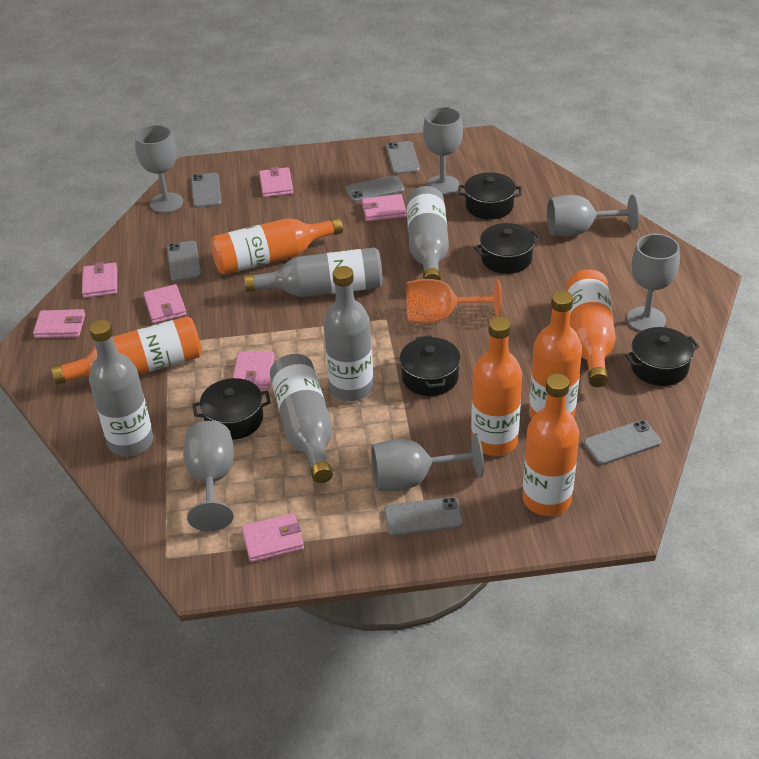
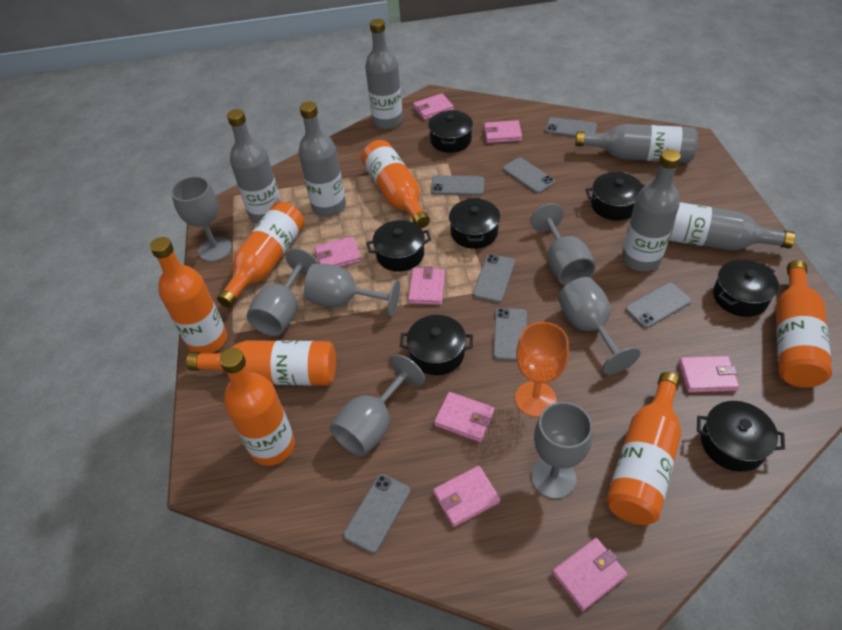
black pot: [192,378,271,440] [399,335,461,396] [458,172,522,219] [474,223,540,274] [625,327,700,386] = 5 -> [366,220,431,272] [400,315,473,375] [428,110,473,153] [449,197,500,249] [586,172,646,220] [697,401,785,472] [713,260,779,317] = 7
grey bottle: [89,320,154,457] [244,247,383,297] [270,354,333,483] [323,266,373,401] [406,186,449,281] = 5 -> [227,109,281,223] [298,102,346,217] [365,19,403,129] [575,124,698,163] [622,149,681,272] [669,202,795,251] = 6
grey goblet: [135,125,183,213] [183,421,234,531] [371,433,484,491] [423,107,463,195] [547,194,639,236] [627,234,680,332] = 6 -> [171,176,232,262] [247,248,318,336] [304,263,400,317] [330,355,425,456] [530,204,596,286] [531,402,593,499] [558,277,641,374] = 7
grey phone: [167,241,202,281] [191,173,222,208] [346,175,405,202] [384,497,463,536] [386,141,420,174] [584,420,661,465] = 6 -> [343,474,410,553] [431,175,485,196] [473,254,515,303] [493,308,527,361] [503,157,555,193] [545,117,597,137] [625,283,691,328] = 7
orange bottle: [51,316,202,385] [211,217,343,275] [471,317,522,456] [522,374,579,516] [529,291,582,419] [566,269,616,387] = 6 -> [150,237,227,354] [186,340,336,386] [217,202,304,308] [219,348,295,466] [361,140,430,228] [606,372,681,525] [776,260,832,388] = 7
pink wallet: [33,309,85,338] [82,262,117,298] [143,284,187,323] [233,351,275,389] [241,513,304,562] [259,167,293,197] [362,194,406,221] = 7 -> [315,236,362,267] [408,266,445,305] [413,93,454,120] [433,466,500,527] [434,392,494,442] [484,120,522,143] [552,538,628,611] [679,356,739,393] = 8

